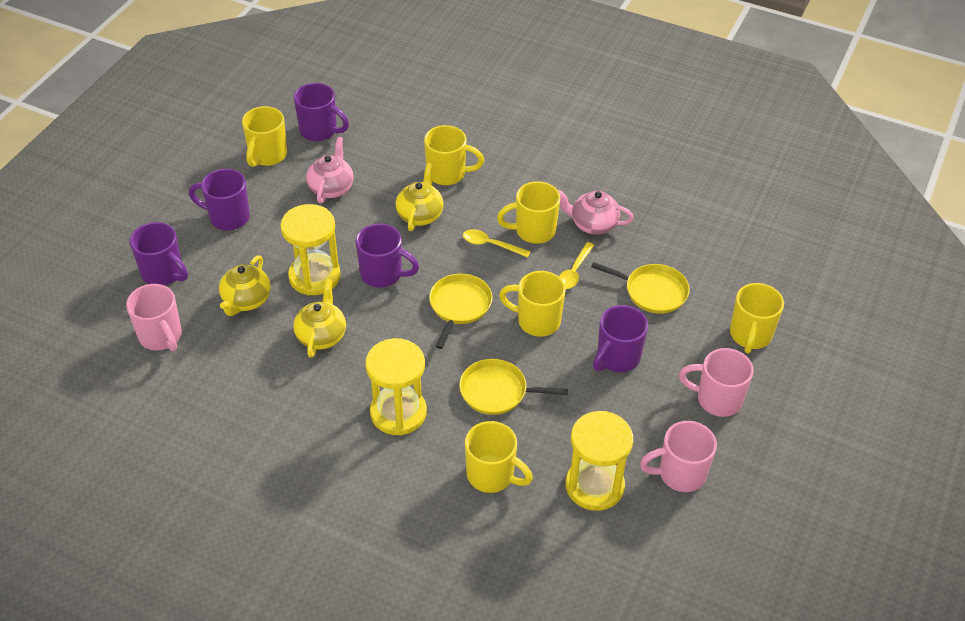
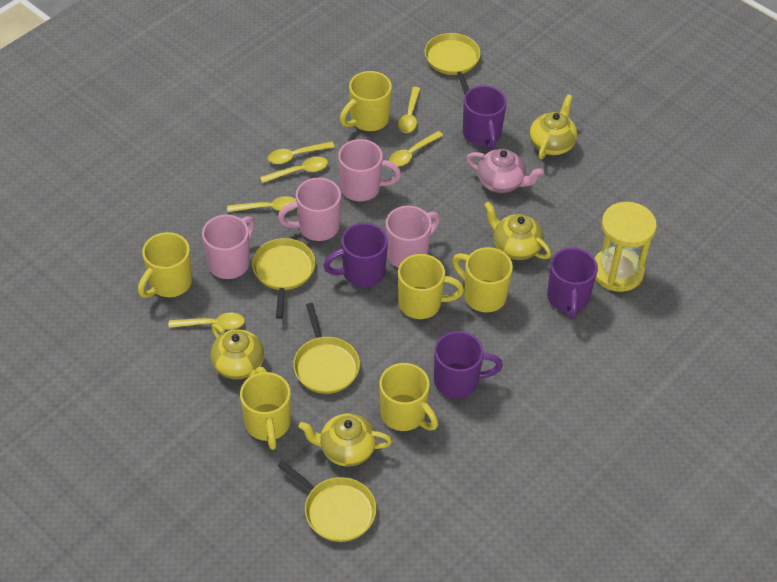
pink mug: [126,284,182,351] [640,421,717,492] [679,348,754,417] = 3 -> [202,215,255,279] [278,178,341,241] [338,139,401,201] [386,206,440,268] = 4
pink teapot: [306,137,354,204] [558,190,634,235] = 2 -> [466,149,544,193] = 1
purple mug: [130,222,188,286] [189,169,250,231] [294,83,349,141] [355,224,419,288] [593,305,648,372] = 5 -> [323,223,388,287] [434,331,503,399] [463,85,507,150] [547,248,598,319] = 4
yellow hourglass: [280,204,341,295] [365,338,427,435] [566,411,633,511] = 3 -> [595,202,657,292] = 1
yellow pan: [429,274,492,349] [459,359,568,415] [591,262,690,314] = 3 -> [252,238,315,319] [277,461,376,542] [293,303,360,394] [425,33,480,94] = 4
yellow spoon: [463,229,531,257] [559,242,594,289] = 2 -> [169,312,245,330] [227,196,296,212] [260,157,328,183] [268,142,335,164] [389,131,443,167] [398,87,421,133] = 6
yellow teapot: [219,255,271,316] [293,279,346,358] [396,163,444,231] = 3 -> [210,323,267,379] [299,414,392,466] [484,202,551,260] [530,94,577,159] = 4

